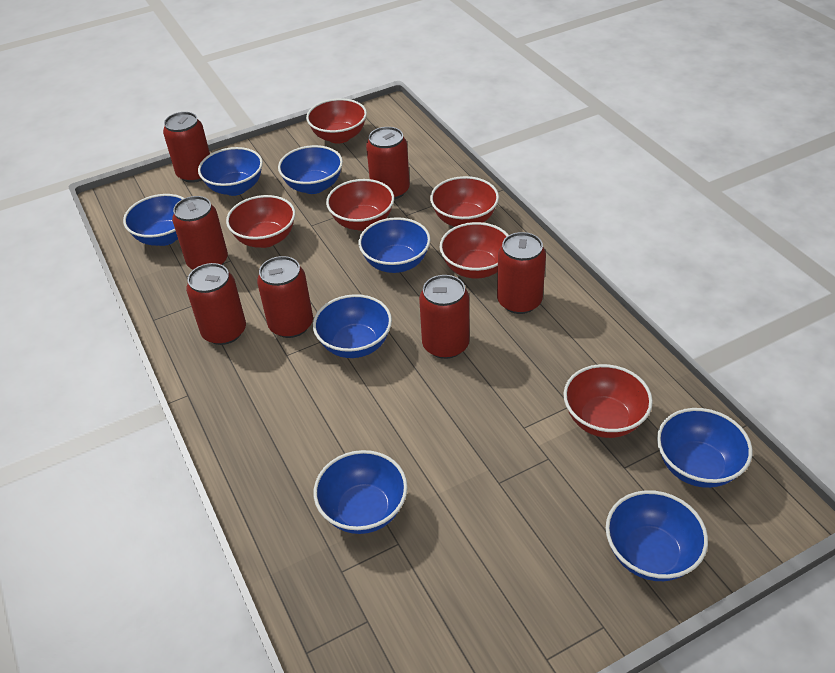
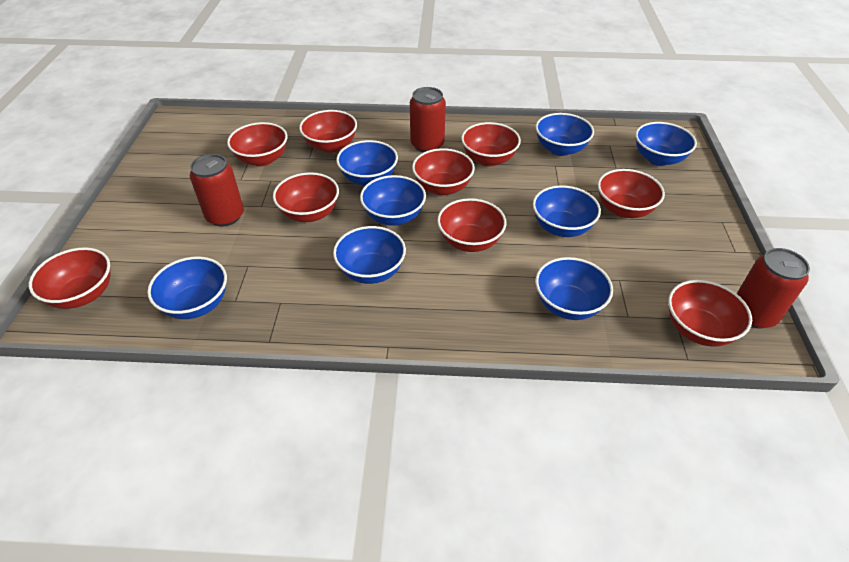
red bowl: [226,195,295,248] [306,98,367,144] [326,179,394,231] [430,176,499,227] [439,222,509,279] [563,364,653,438] = 6 -> [29,248,111,309] [227,122,287,166] [273,172,339,222] [299,110,357,153] [412,148,475,195] [437,198,506,252] [461,122,521,166] [598,169,665,218] [668,280,752,347] = 9
red can: [163,112,210,183] [172,196,228,270] [186,263,246,345] [257,256,313,338] [366,127,410,200] [419,275,469,359] [497,232,546,314] = 7 -> [190,154,244,227] [410,87,446,152] [737,248,810,328] = 3

